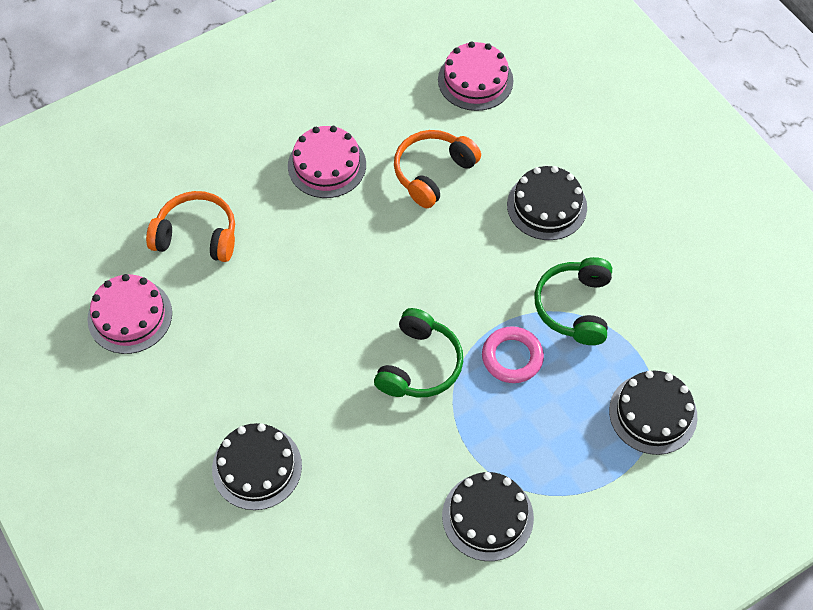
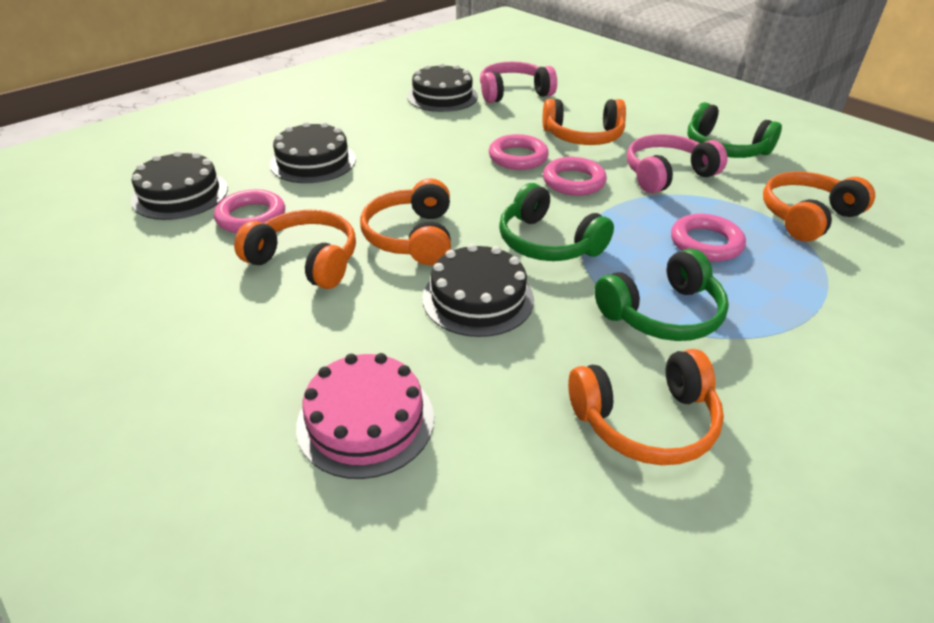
green headphones: [374,308,463,397] [534,257,612,345] = 2 -> [499,183,614,261] [595,249,729,341] [688,102,782,158] = 3
orange headphones: [146,191,235,262] [394,130,481,208] = 2 -> [234,209,356,289] [360,178,451,265] [542,99,626,145] [568,349,724,465] [763,171,875,242] = 5
pink cake: [87,274,172,354] [288,126,366,198] [438,41,513,111] = 3 -> [296,353,434,479] = 1
pink headphones: none = 0 -> [480,62,557,103] [627,134,727,194] = 2
pink ring: [482,326,544,383] = 1 -> [214,189,285,233] [489,134,549,170] [543,157,607,196] [671,214,746,262] = 4

